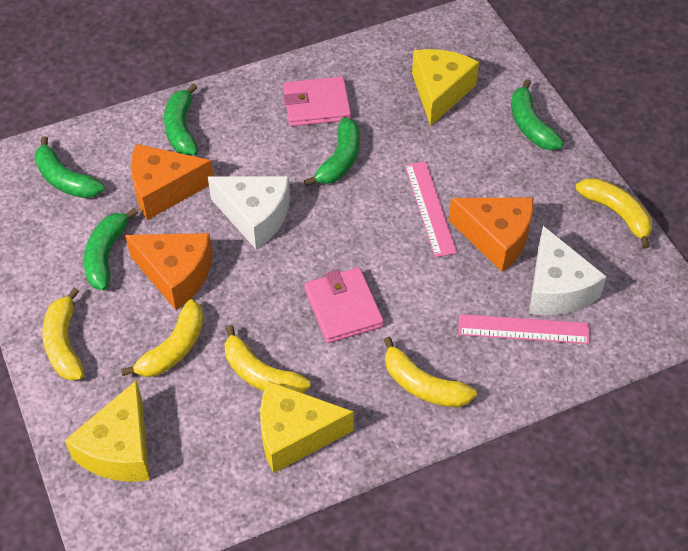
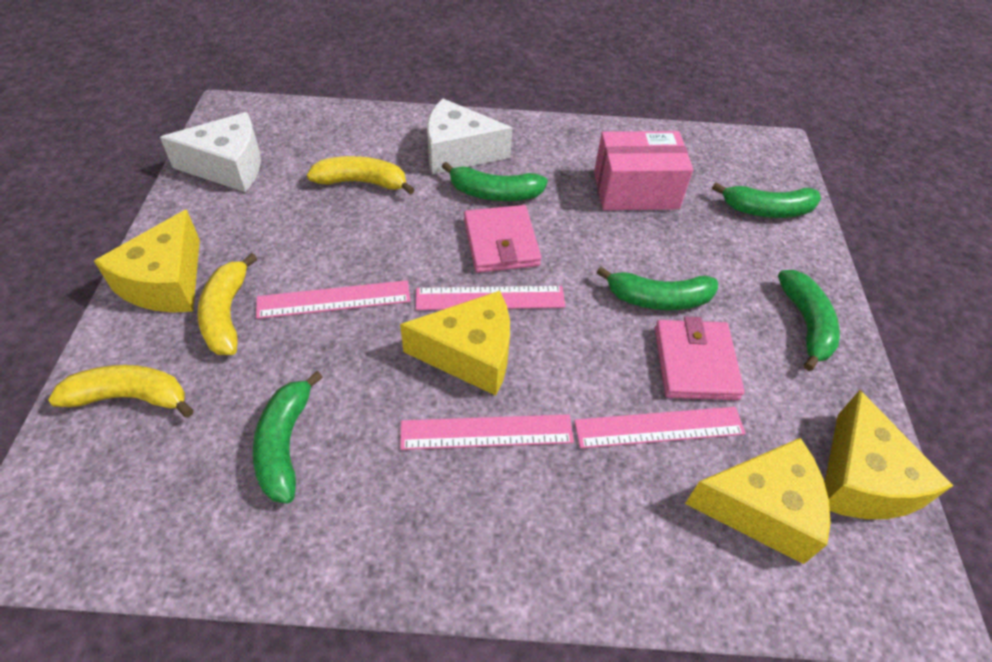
orange cheese: [125,233,213,310] [131,144,213,220] [449,197,533,272] = 3 -> none = 0
pink box: none = 0 -> [594,131,693,210] = 1
pink ruler: [405,161,457,257] [458,314,590,344] = 2 -> [256,280,411,319] [400,414,574,450] [416,286,565,310] [574,407,746,448] = 4
yellow banana: [42,288,84,380] [121,299,204,377] [225,325,311,393] [384,337,477,408] [575,178,652,249] = 5 -> [48,365,194,418] [197,253,257,355] [307,156,415,195] = 3
yellow cheese: [65,380,150,482] [260,381,354,473] [412,49,479,126] = 3 -> [94,209,200,313] [400,291,510,396] [685,438,830,564] [825,390,953,519] = 4

